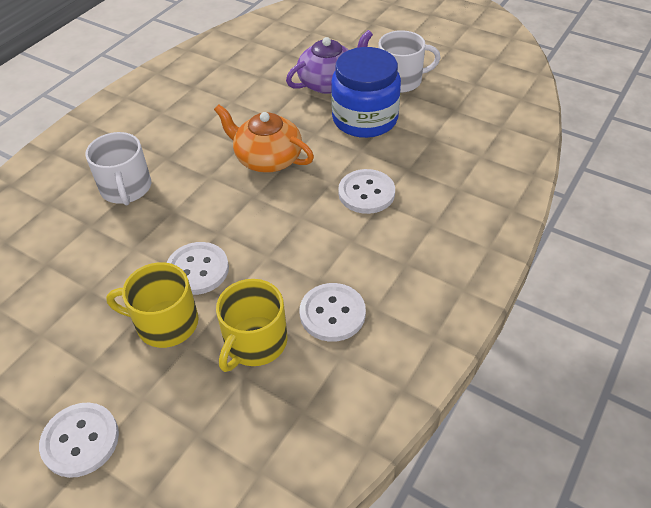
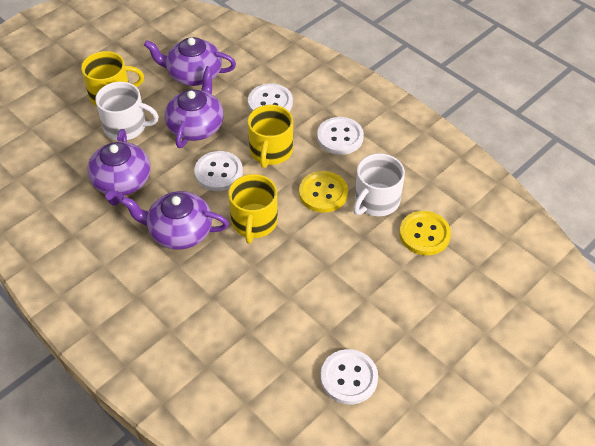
blue jar: [331,47,401,138] = 1 -> none = 0
orange teapot: [214,104,314,173] = 1 -> none = 0
purple teapot: [286,30,373,94] = 1 -> [87,129,150,205] [121,191,229,250] [144,37,236,86] [164,66,224,148] = 4
yellow button: none = 0 -> [299,171,348,213] [399,211,451,255] = 2
yellow mug: [106,262,199,348] [216,279,288,372] = 2 -> [81,51,144,106] [228,174,278,244] [248,105,293,168] = 3

